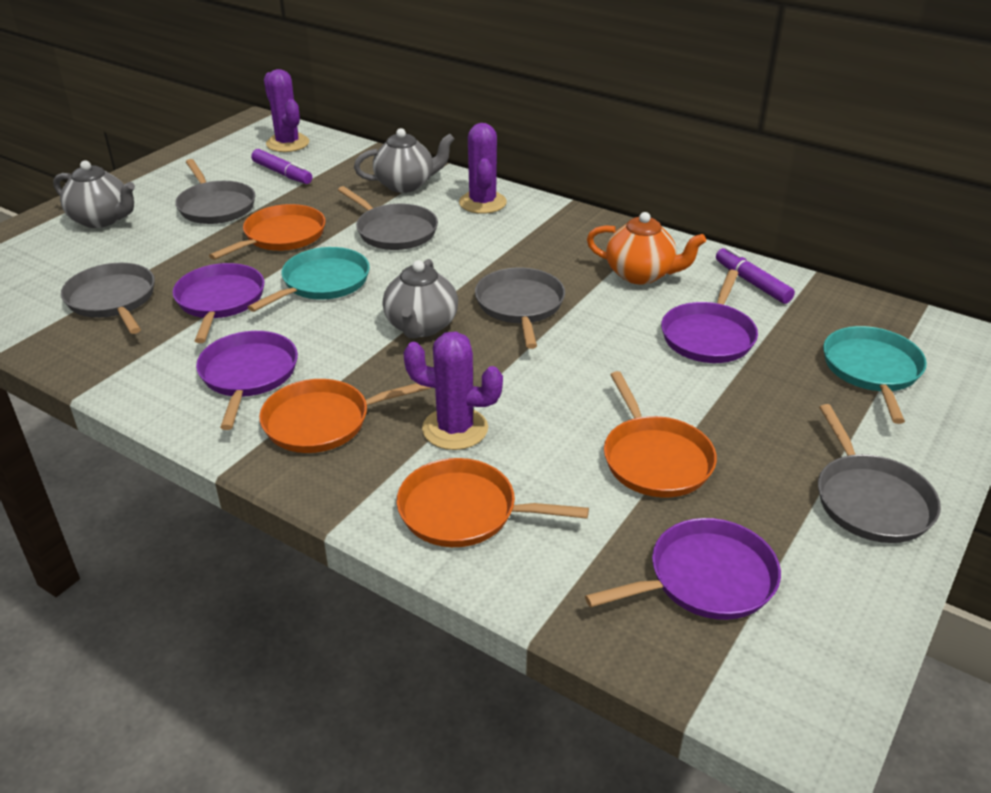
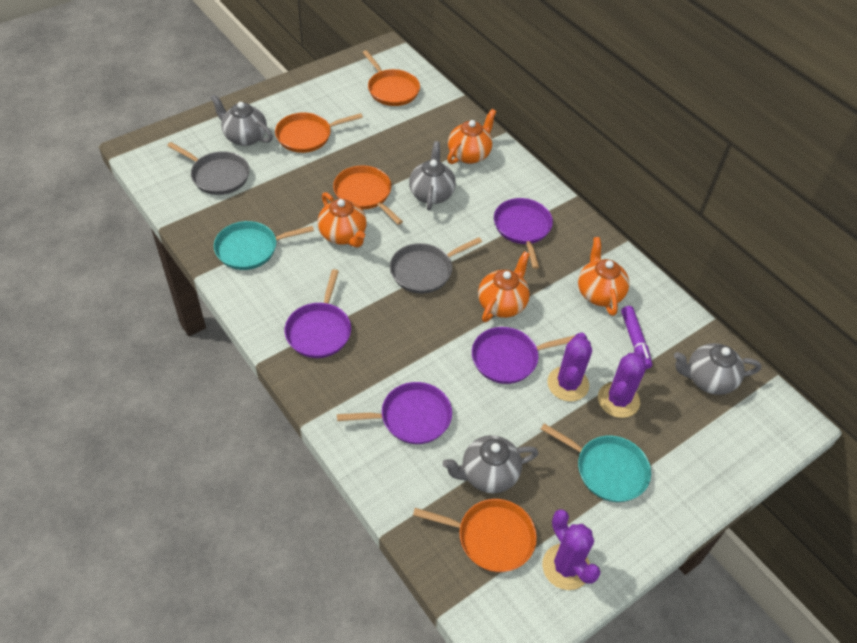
grey pan: [61,263,155,334] [175,159,255,224] [338,186,438,250] [475,268,565,349] [818,404,941,543] = 5 -> [167,142,250,195] [390,237,482,294] = 2
grey teapot: [53,160,135,228] [354,128,455,193] [383,259,458,338] = 3 -> [211,94,273,146] [409,141,456,211] [443,435,538,493] [674,343,761,395] = 4
orange teapot: [587,212,706,284] = 1 -> [318,192,367,247] [447,109,496,164] [478,251,530,322] [578,237,629,316] = 4
purple marker: [251,149,312,184] [716,247,795,304] = 2 -> [621,306,652,369] = 1

